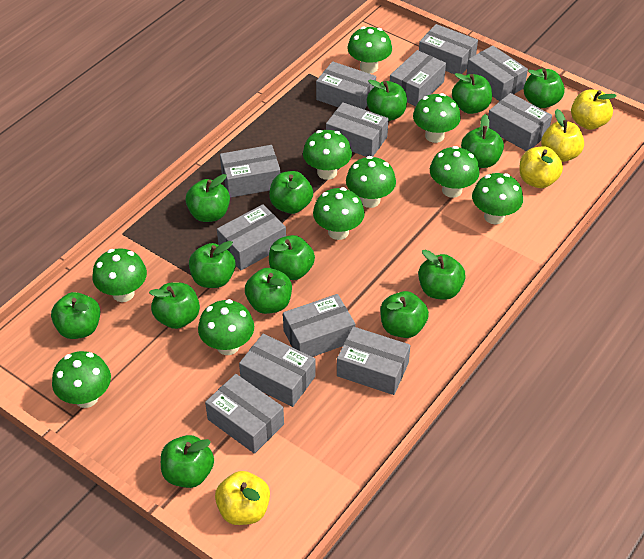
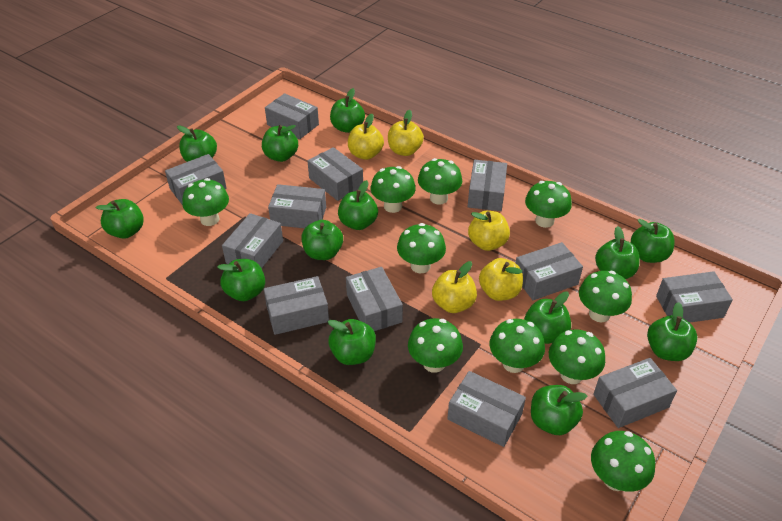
green apple: [51,292,100,339] [149,282,200,329] [161,435,214,488] [185,174,230,222] [189,241,236,288] [245,268,292,314] [269,171,313,214] [269,235,315,280] [367,80,407,121] [380,291,429,338] [418,250,466,300] [452,73,492,114] [461,114,504,168] [524,69,565,108] = 14 -> [96,199,144,239] [177,125,217,162] [217,259,265,301] [262,125,298,162] [301,220,343,260] [328,319,376,365] [330,88,365,133] [338,180,378,230] [524,291,571,344] [531,385,587,435] [595,226,640,279] [631,219,675,263] [647,302,697,361] = 13
yellow apple: [215,471,270,525] [519,146,563,188] [541,109,584,162] [571,89,617,130] = 4 -> [348,114,384,160] [388,110,424,156] [432,261,477,313] [468,211,510,251] [479,258,523,301] = 5

